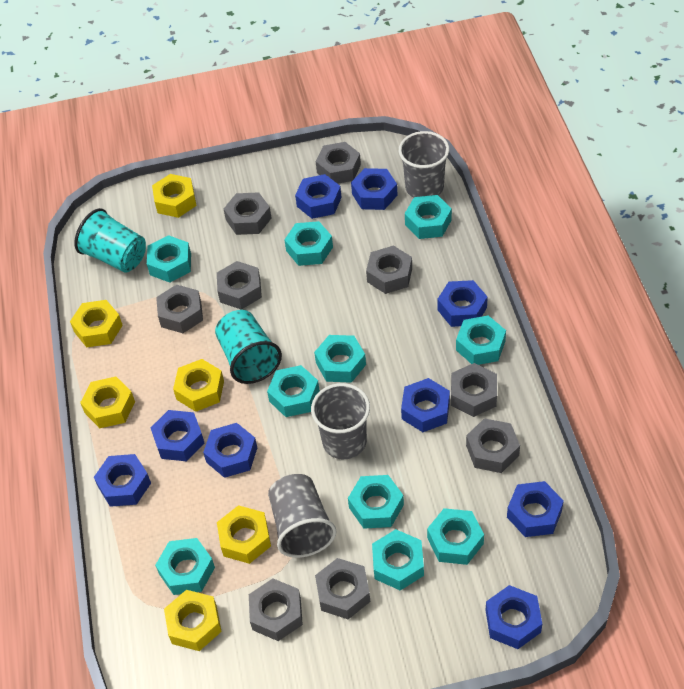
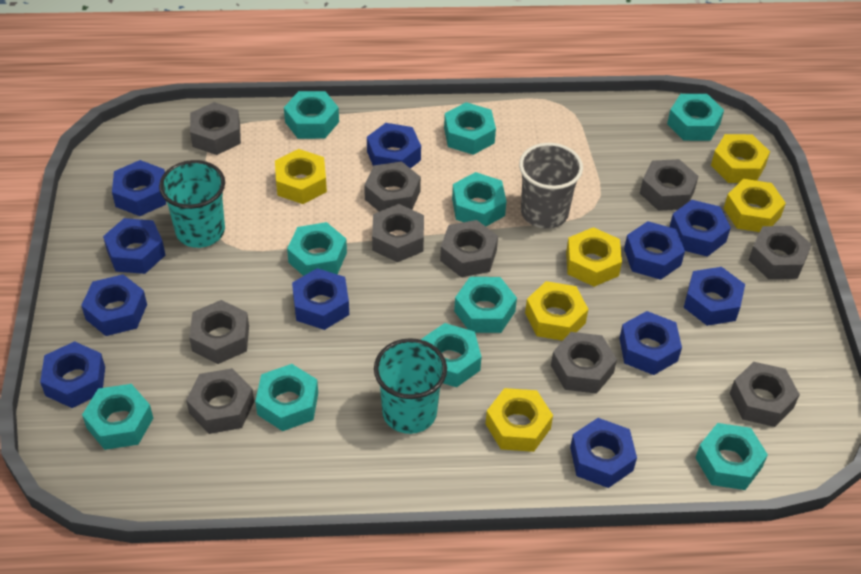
blue nut: [94,454,151,507] [151,410,204,461] [203,423,257,478] [295,174,342,219] [351,168,398,210] [401,378,450,432] [437,280,488,327] [485,585,542,649] [507,481,564,537] = 9 -> [40,341,105,408] [81,274,147,336] [103,218,165,274] [112,160,166,216] [292,268,349,330] [367,123,421,169] [570,418,637,488] [619,311,682,375] [624,221,685,280] [670,200,731,257] [684,267,745,326] = 11
grey cup: [268,474,337,558] [311,383,370,459] [399,131,449,198] = 3 -> [519,143,583,229] = 1
grey nut: [156,284,203,333] [217,261,262,310] [224,192,271,235] [249,579,303,641] [315,558,371,619] [316,142,361,184] [366,246,412,294] [451,363,497,417] [466,418,520,473] = 9 -> [186,368,254,434] [189,300,249,364] [190,102,241,155] [364,161,421,212] [372,204,424,262] [440,220,498,277] [551,332,617,394] [640,159,698,211] [729,362,800,427] [749,226,812,279] = 10

